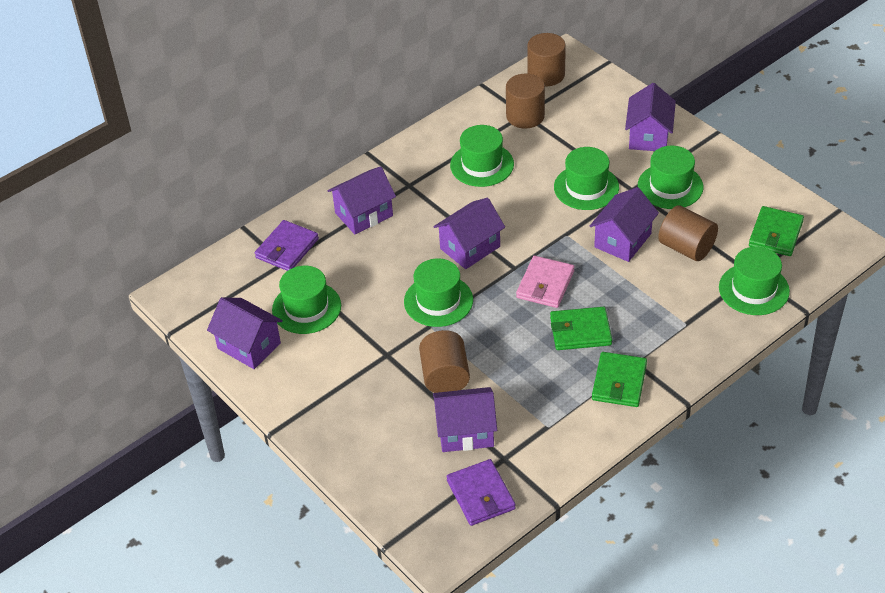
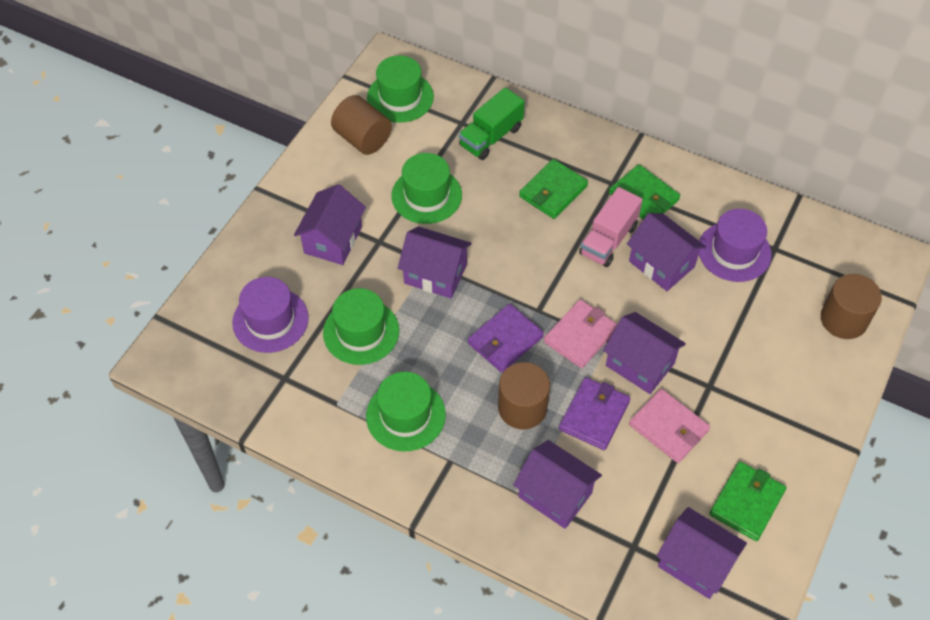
brown cylinder: [419,330,470,393] [506,74,545,129] [527,33,566,86] [658,205,718,261] = 4 -> [331,95,392,155] [498,362,550,429] [821,274,882,339] = 3
green hat: [272,266,341,334] [404,258,473,327] [450,125,514,187] [554,147,619,210] [638,146,703,209] [719,247,790,315] = 6 -> [323,288,399,365] [366,372,446,451] [367,55,434,123] [391,153,462,224] = 4
green truck: none = 0 -> [459,88,525,160] = 1
pink truck: none = 0 -> [579,187,643,267] = 1
pink wallet: [516,256,575,308] = 1 -> [544,299,618,368] [629,389,710,463] = 2
purple hat: none = 0 -> [232,277,309,353] [699,209,772,282] = 2

